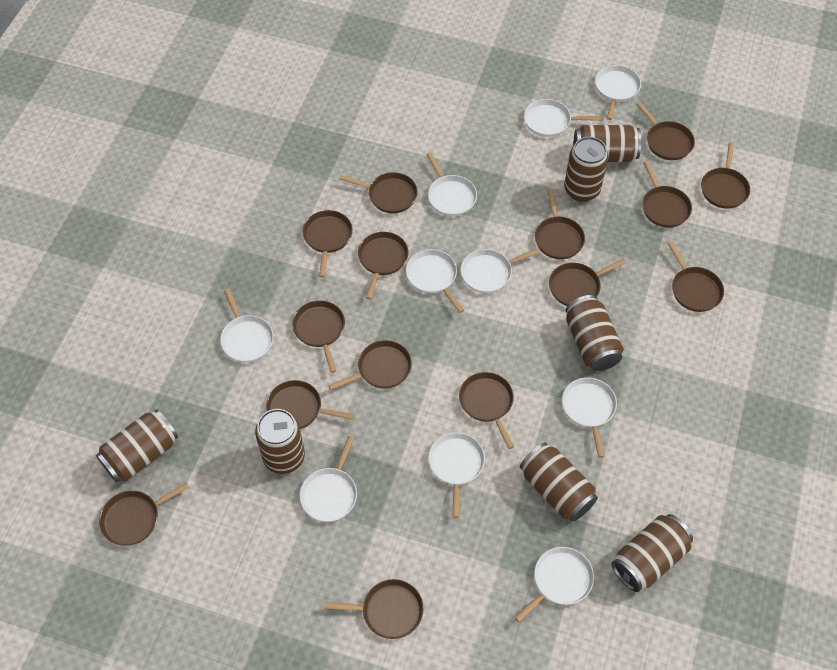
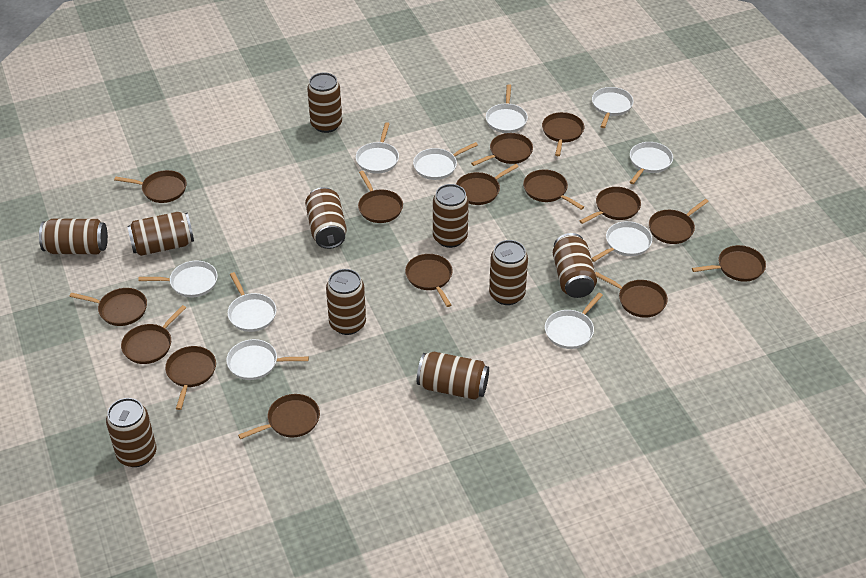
brown can: [96,409,178,482] [255,409,305,474] [520,443,598,521] [564,137,608,202] [566,295,624,371] [574,125,641,162] [612,514,693,592] = 7 -> [39,219,108,254] [106,398,156,467] [127,212,194,256] [305,187,347,249] [307,72,342,133] [326,269,366,335] [417,352,489,400] [433,184,469,248] [489,240,528,305] [553,233,597,298] = 10

